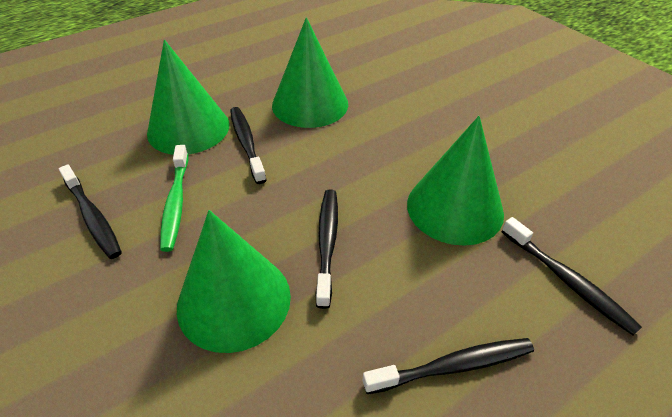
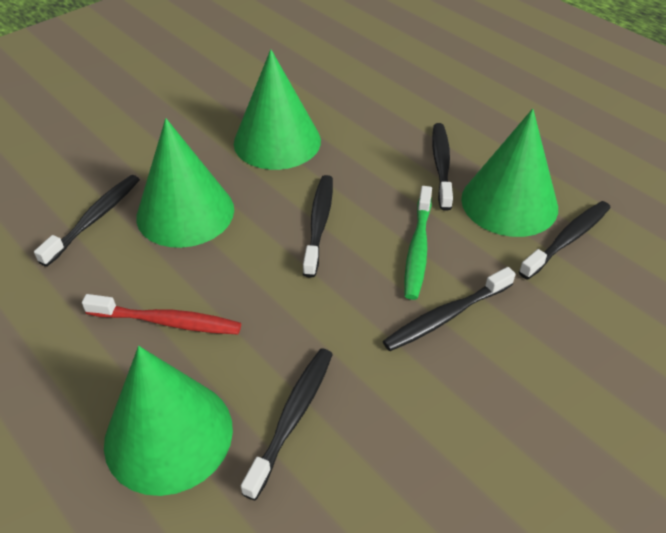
black toothbrush: [59,165,122,259] [230,107,266,184] [316,190,338,309] [363,338,534,394] [501,217,642,335] = 5 -> [34,175,140,267] [241,348,333,500] [303,175,333,278] [383,267,515,351] [432,123,453,211] [519,201,611,280] = 6
red toothbrush: none = 0 -> [82,294,241,334] = 1

